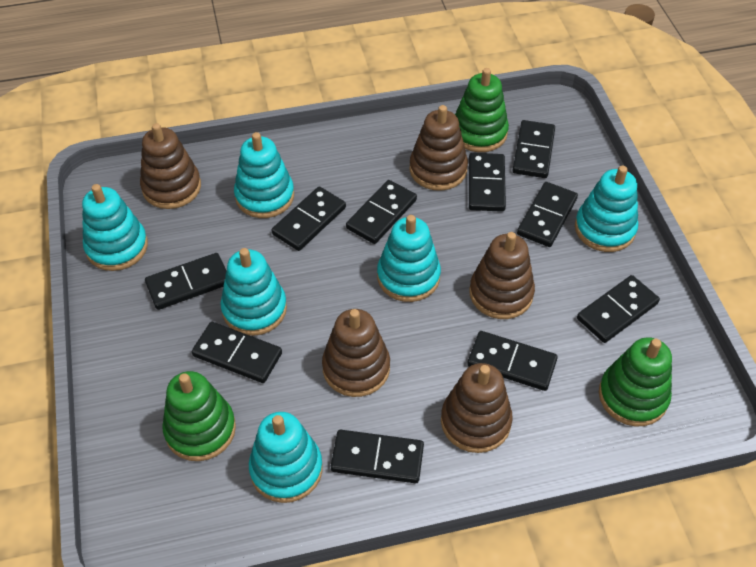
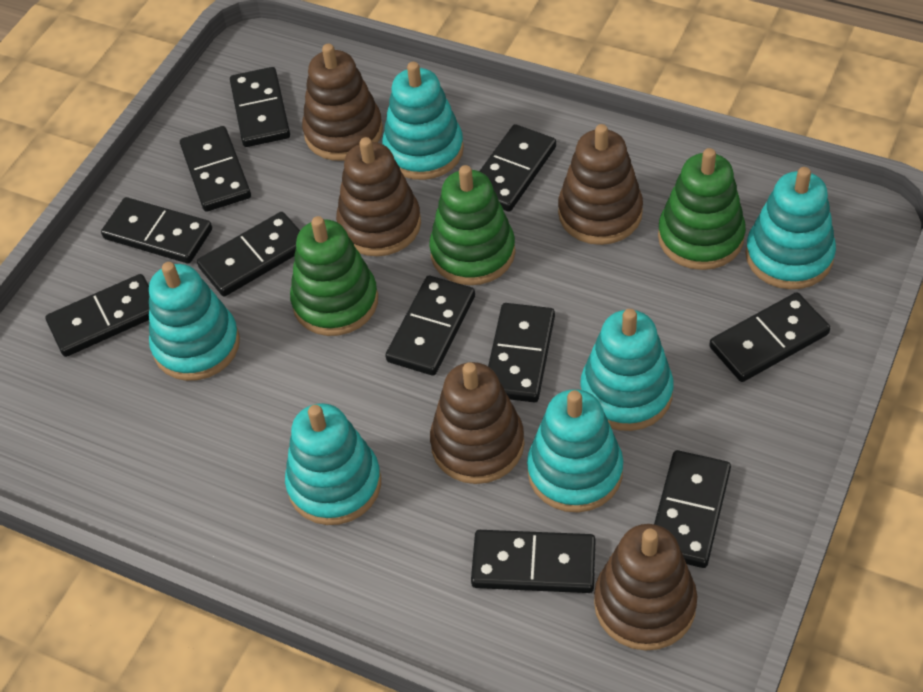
black domino: [145,253,226,310] [192,322,282,383] [272,187,346,251] [331,430,424,483] [346,180,417,244] [467,331,558,391] [469,153,506,212] [512,120,555,178] [517,182,578,247] [577,275,660,343] = 10 -> [46,274,149,357] [101,197,212,263] [180,126,251,212] [197,212,300,296] [230,67,290,147] [385,276,475,376] [471,530,595,593] [479,124,556,212] [488,303,555,402] [654,450,731,568] [709,292,830,382] = 11

